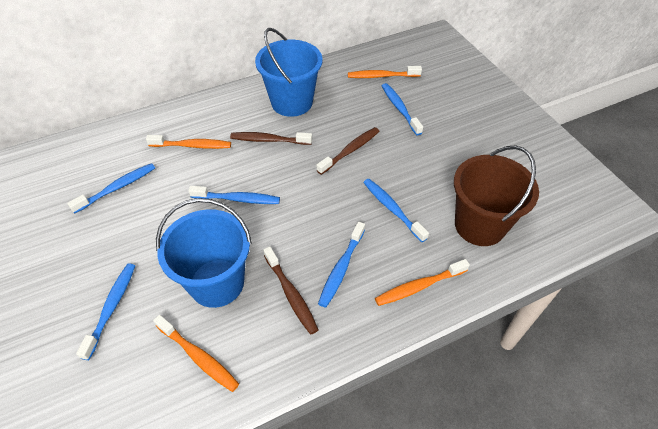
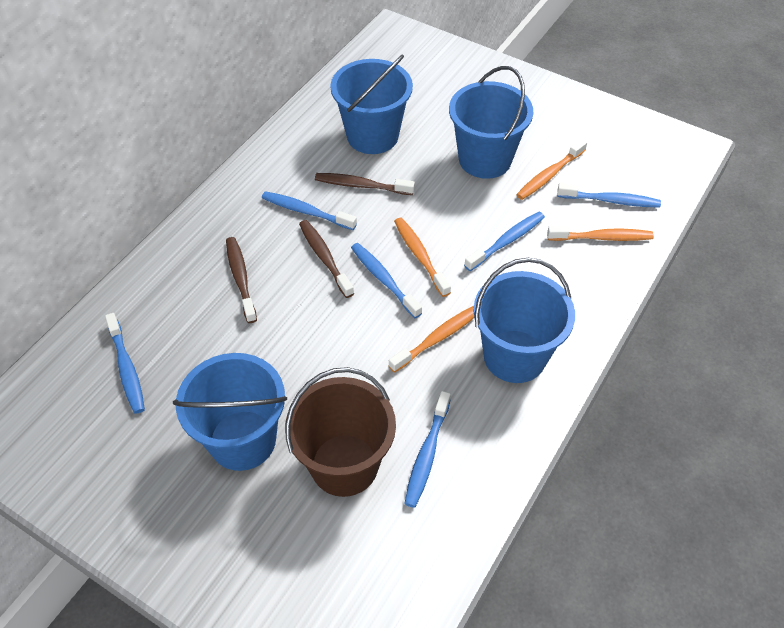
blue bucket: [156,198,252,308] [255,28,322,117] = 2 -> [173,353,287,471] [330,55,413,154] [449,66,533,179] [474,258,575,383] = 4

